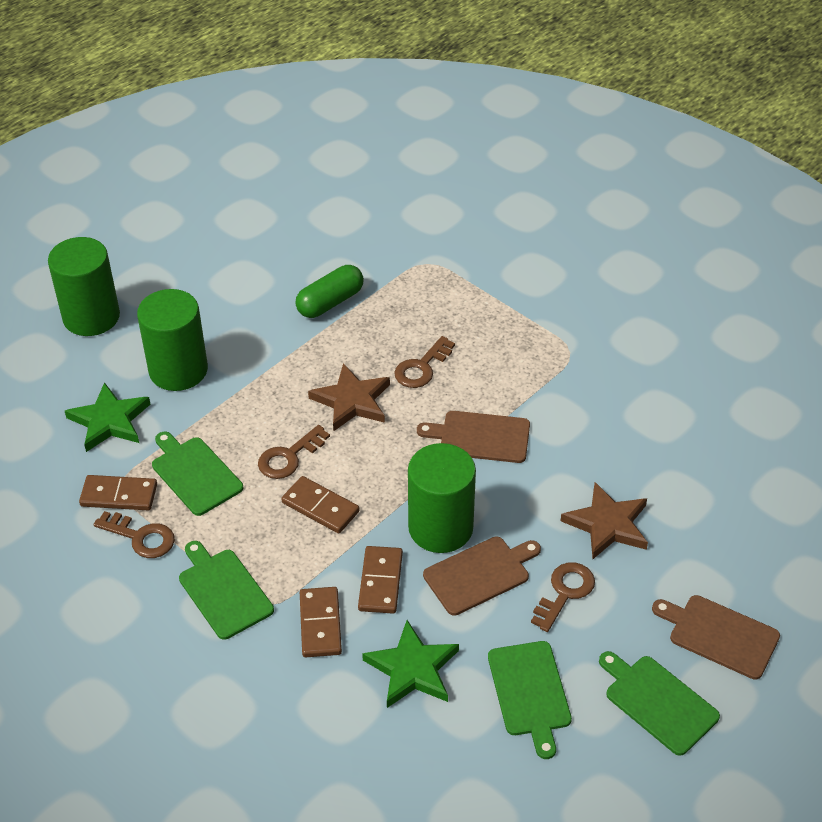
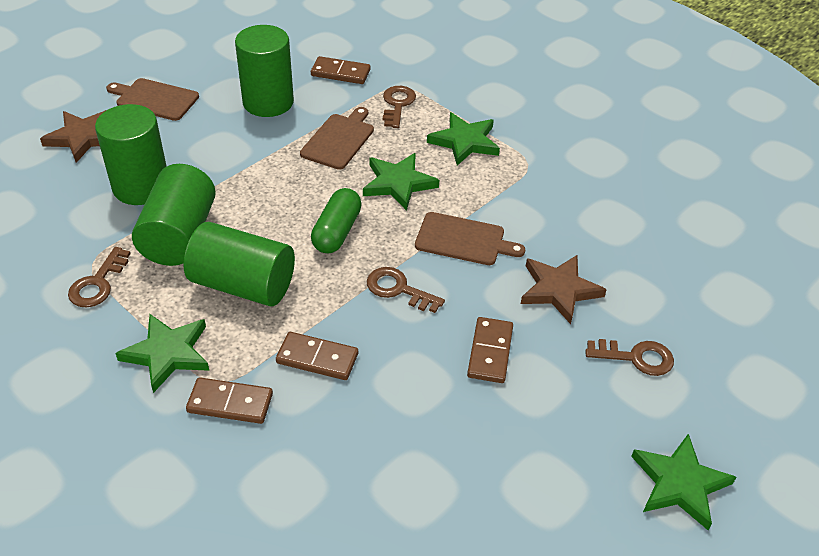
green cutting board: [152,431,243,516] [179,541,274,640] [488,641,572,759] [599,651,720,756] = 4 -> none = 0
green cylinder: [48,237,120,336] [137,289,208,391] [408,443,476,553] = 3 -> [95,104,167,205] [132,164,216,266] [184,222,295,307] [235,25,294,117] = 4
green star: [65,382,151,452] [362,620,459,708] = 2 -> [115,314,210,393] [363,153,439,211] [427,112,500,166] [631,434,736,530] = 4

